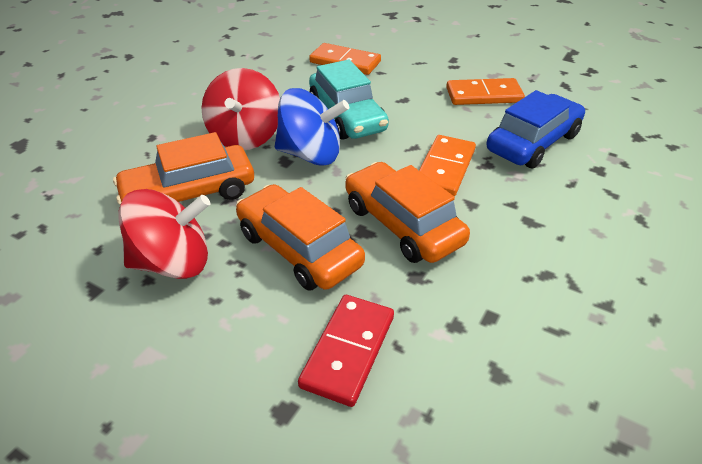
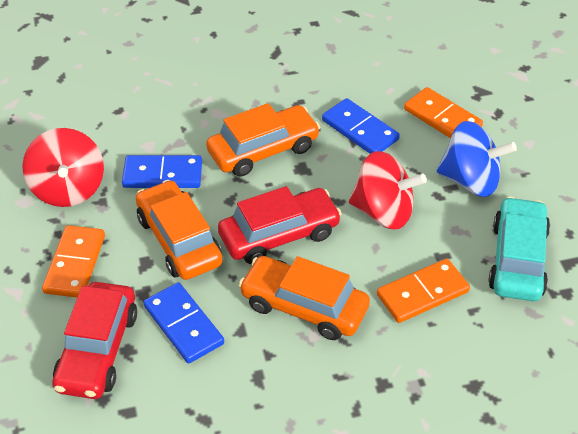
blue car: [487,90,585,169] = 1 -> none = 0
blue domino: none = 0 -> [122,155,202,188] [143,282,224,363] [322,98,400,154] = 3
red car: none = 0 -> [52,282,137,399] [218,186,342,264] = 2
red domino: [298,295,394,407] = 1 -> none = 0

